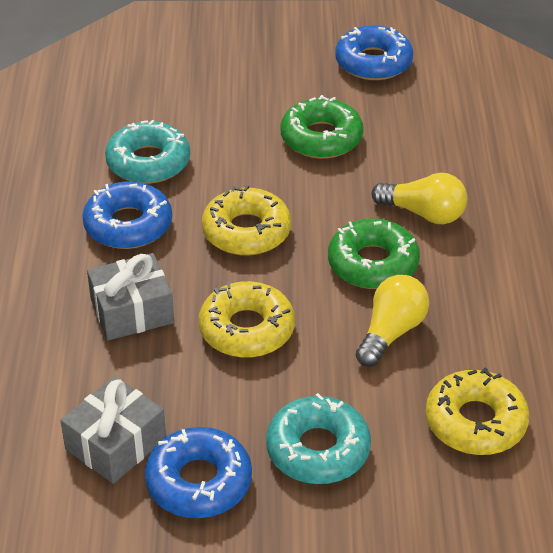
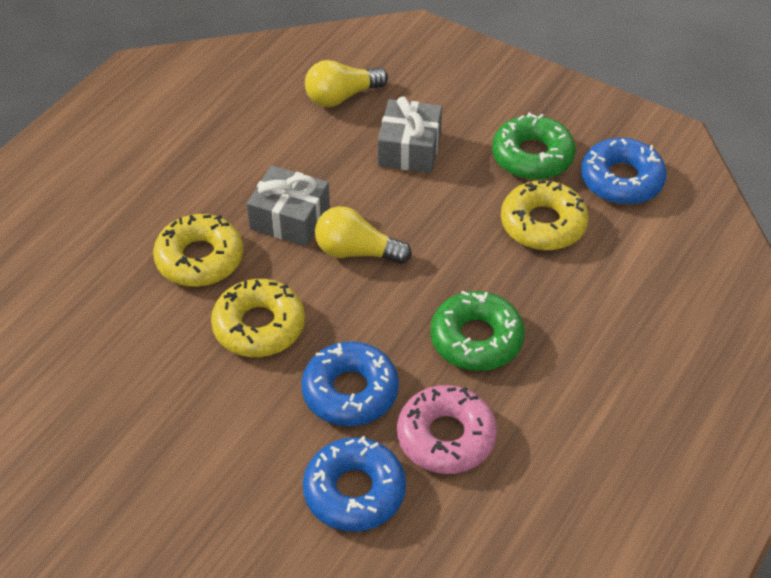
pink donut: none = 0 -> [397,385,497,474] = 1
turquoise donut: [105,120,190,184] [266,393,371,484] = 2 -> none = 0

